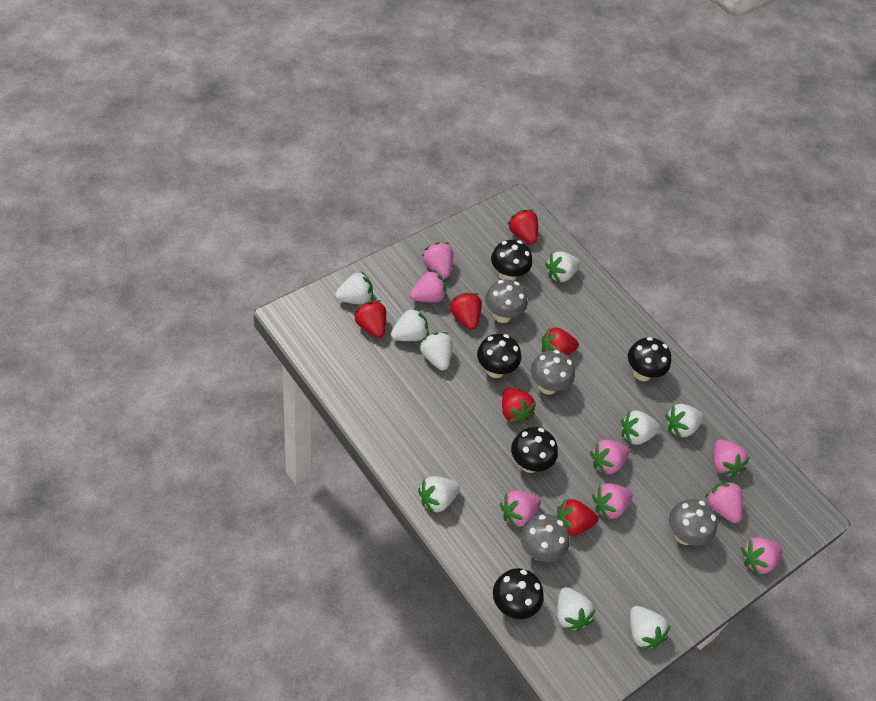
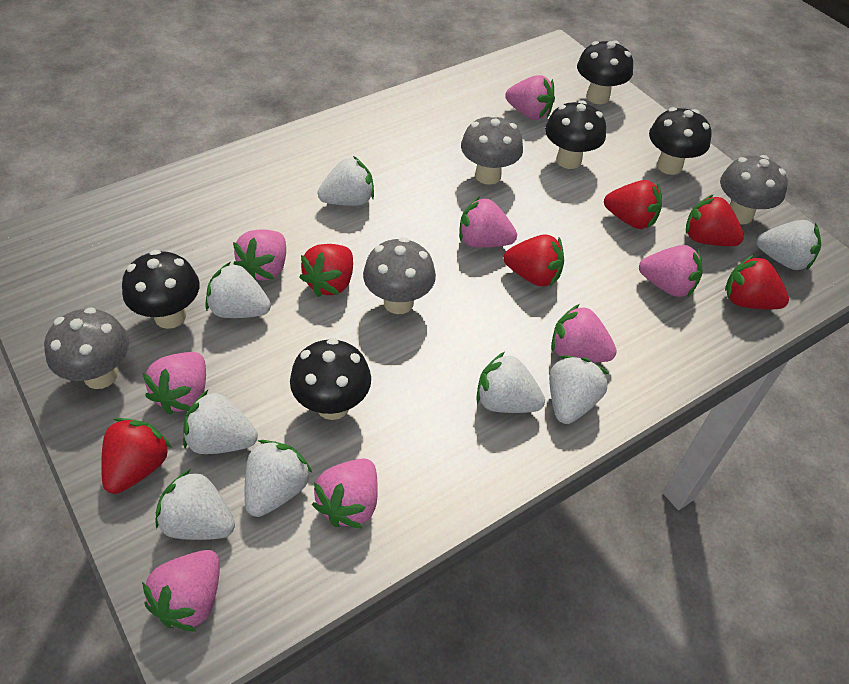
white strawberry: [335,271,373,305] [391,307,429,341] [418,476,460,514] [419,332,453,371] [545,251,580,283] [557,587,595,631] [621,411,660,445] [630,606,671,649] [665,404,704,439] = 9 -> [155,469,235,540] [183,390,258,454] [205,262,271,318] [245,440,312,517] [318,156,374,206] [476,352,545,413] [549,355,609,424] [757,220,821,271] = 8

